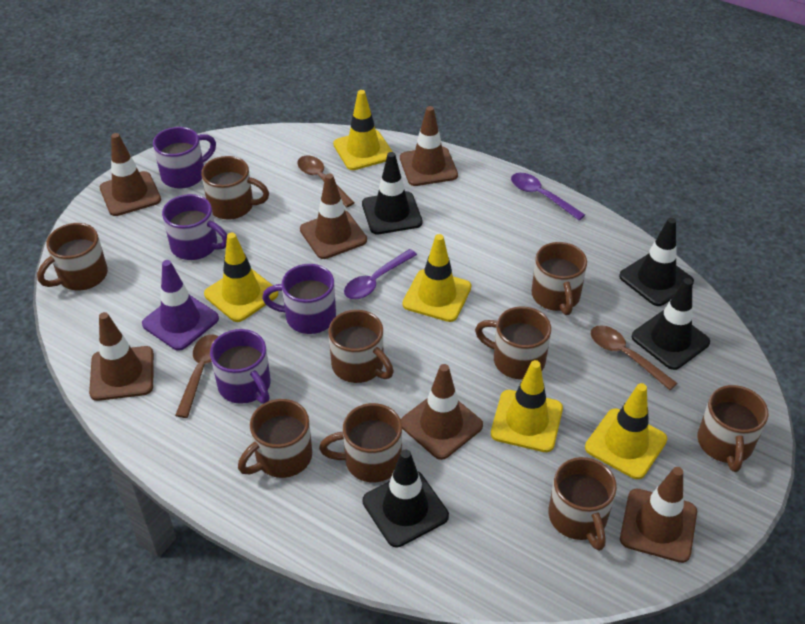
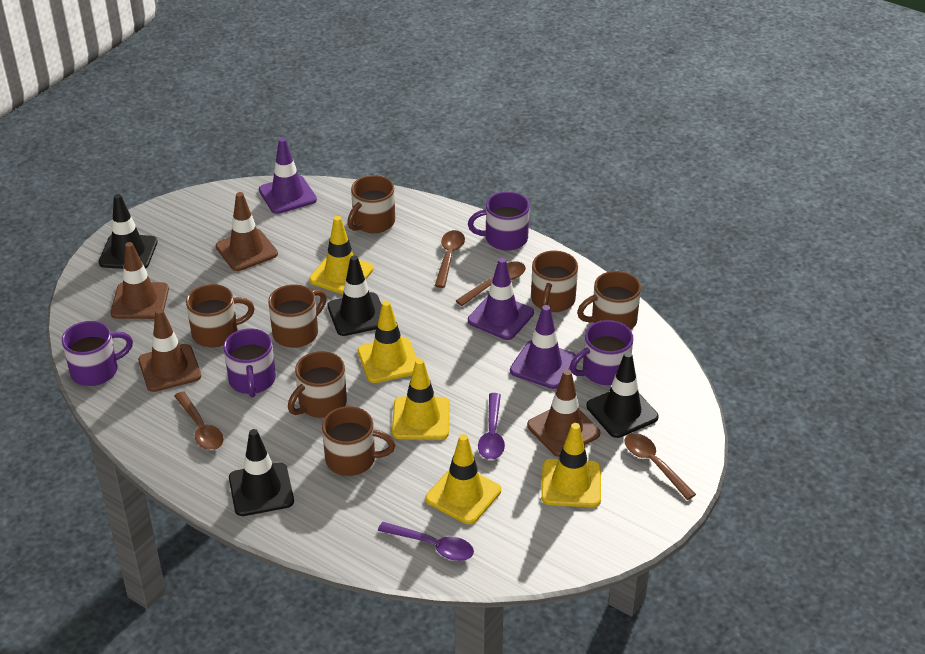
brown mug: [37,223,108,290] [201,156,269,220] [238,399,312,478] [319,403,402,482] [328,310,394,383] [475,306,551,380] [531,242,587,315] [548,457,617,551] [697,385,768,472] = 9 -> [186,284,255,347] [268,284,327,348] [288,351,347,418] [322,406,395,476] [347,175,395,233] [531,250,578,312] [577,271,641,330] = 7
brown spoon: [175,334,218,418] [297,156,355,207] [591,325,677,390] = 3 -> [174,391,224,450] [435,230,465,288] [455,261,526,306] [624,433,696,500] = 4
brown traffic cone: [89,312,154,401] [100,133,161,216] [300,173,367,259] [400,106,458,186] [401,364,483,460] [620,467,697,563] = 6 -> [110,242,169,319] [138,308,201,392] [216,192,278,271] [527,369,600,457] = 4
purple traffic cone: [142,260,219,351] = 1 -> [259,138,317,214] [468,258,534,340] [510,305,576,389] = 3

